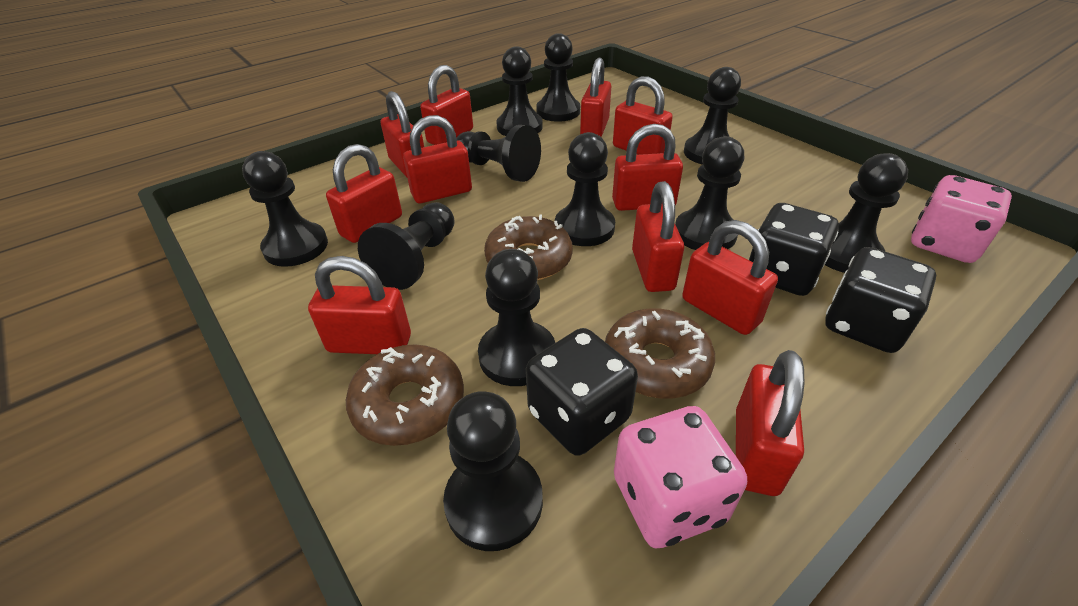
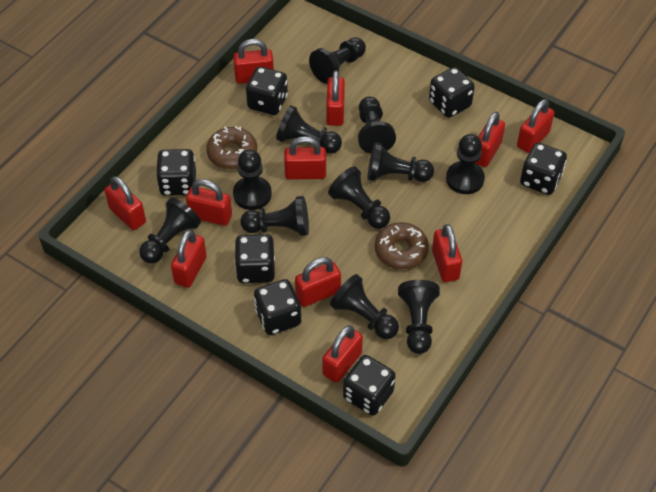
black dice: [526,328,638,456] [749,203,839,296] [825,247,936,353] = 3 -> [156,149,196,196] [235,234,275,283] [246,67,288,115] [254,279,301,335] [343,355,396,416] [429,67,475,118] [520,143,567,195] = 7
brown donut: [346,344,464,446] [484,215,573,280] [605,308,715,399] = 3 -> [206,126,257,169] [375,222,429,270] = 2
pink dice: [614,406,747,548] [911,175,1012,263] = 2 -> none = 0

